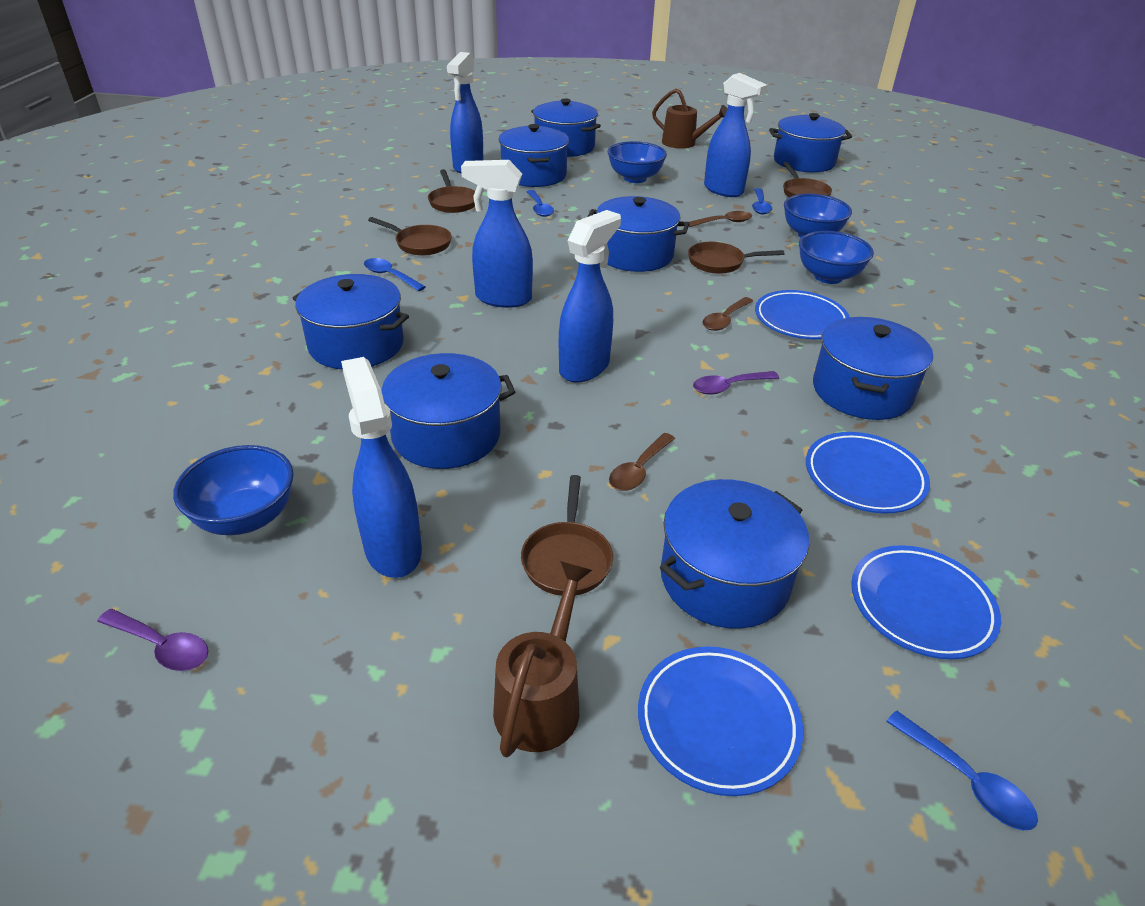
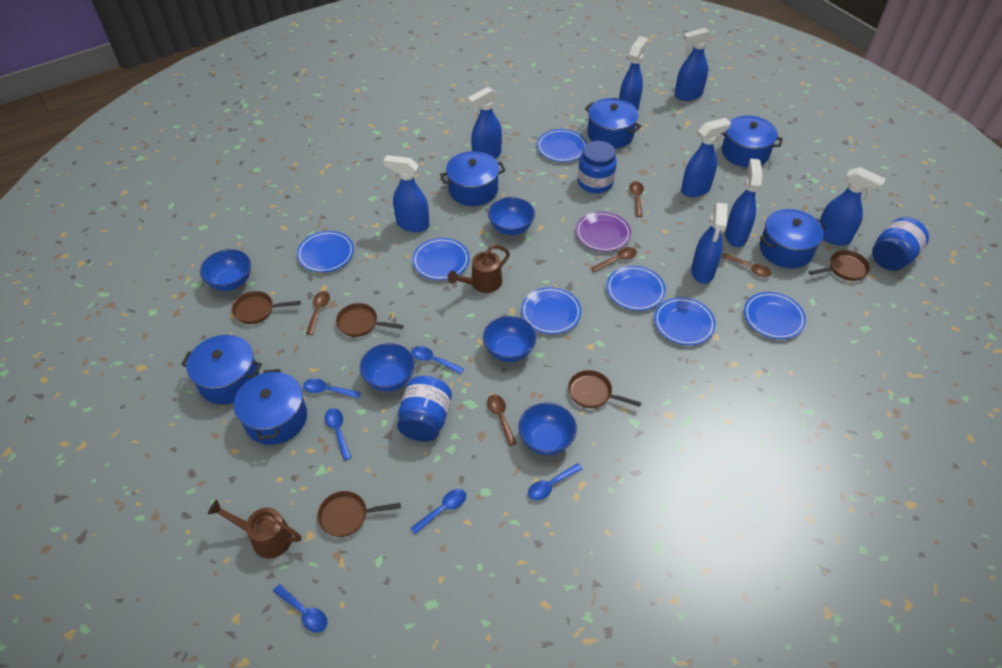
blue bowl: [173,445,294,535] [608,141,667,183] [784,194,852,238] [799,231,874,284] = 4 -> [200,249,251,291] [360,343,415,392] [483,316,536,362] [488,197,535,235] [518,403,577,455] = 5
blue jar: none = 0 -> [397,376,452,442] [578,141,617,193] [872,217,929,271] = 3
blue plate: [638,646,803,796] [755,290,849,339] [806,432,930,513] [851,545,1001,659] = 4 -> [297,231,354,273] [412,238,470,280] [521,287,581,334] [537,129,587,162] [606,266,666,311] [654,297,716,345] [744,292,806,339] = 7
blue pot: [292,274,409,370] [381,353,515,469] [499,124,569,187] [531,98,601,157] [587,196,689,272] [660,479,809,629] [769,113,852,172] [813,317,933,420] = 8 -> [181,335,262,405] [234,369,307,445] [440,151,506,206] [585,98,641,149] [721,115,783,168] [760,209,826,268] = 6
blue spoon: [364,258,425,291] [527,190,554,217] [752,188,772,214] [886,710,1038,830] = 4 -> [273,584,328,633] [303,378,361,399] [325,408,351,461] [410,489,466,535] [411,346,464,374] [528,463,582,500] = 6
blue spray bottle: [341,357,422,578] [447,52,483,173] [461,160,533,308] [559,210,621,383] [704,73,768,197] = 5 -> [383,155,429,232] [467,87,502,159] [619,36,648,111] [674,28,713,101] [681,118,731,197] [691,203,728,284] [725,158,763,247] [820,167,885,246] = 8
brown spoon: [609,433,675,491] [689,211,752,227] [703,297,753,331] = 3 -> [306,291,330,335] [487,395,517,446] [591,247,637,272] [629,181,644,217] [721,253,772,277] = 5
purple plate: none = 0 -> [576,212,631,252] = 1
purple spoon: [97,609,208,671] [693,371,779,394] = 2 -> none = 0

